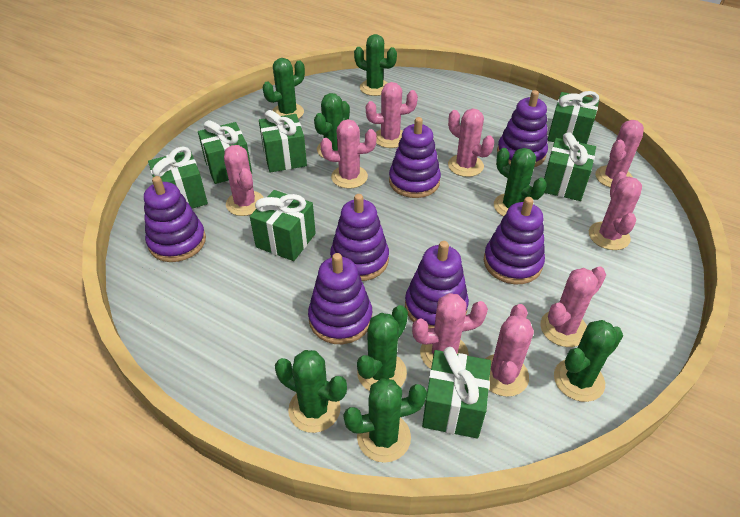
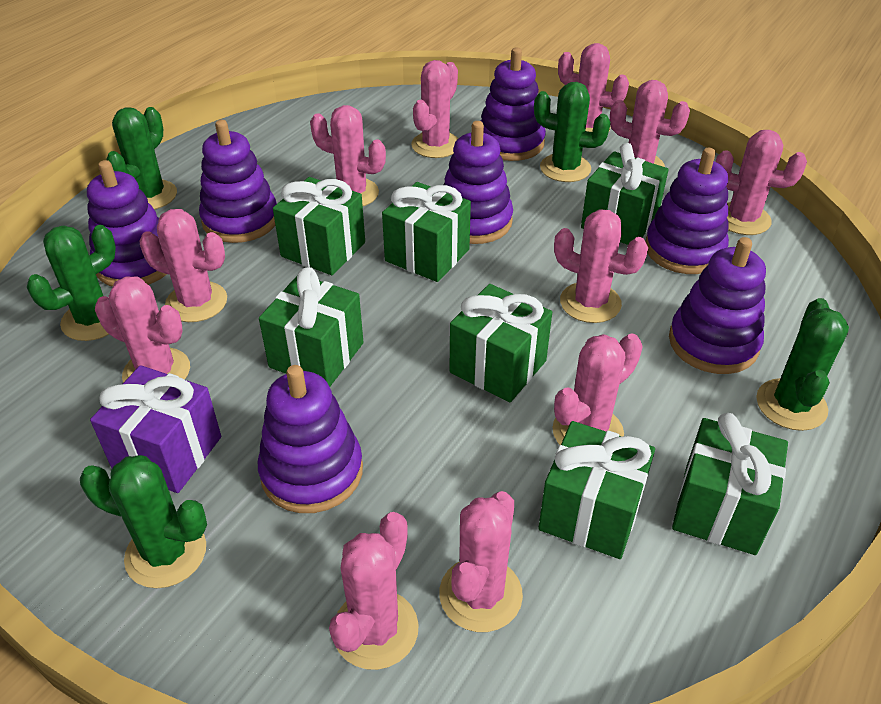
green cactus: [263,58,305,119] [275,350,347,433] [314,93,350,159] [343,378,427,463] [354,34,397,96] [357,305,408,391] [494,148,547,217] [554,320,623,402] = 8 -> [27,225,116,341] [80,455,207,588] [106,107,177,210] [534,82,611,182] [756,298,849,431] = 5
pink cactus: [224,145,264,216] [320,119,377,189] [366,82,418,148] [412,293,488,369] [448,109,494,177] [485,304,534,397] [540,266,606,347] [589,172,642,250] [595,120,644,188] = 9 -> [95,276,190,383] [139,209,227,322] [310,105,386,206] [329,512,419,670] [411,60,458,158] [439,491,523,632] [552,334,643,445] [554,209,648,323] [558,43,629,132] [610,80,690,167] [715,130,807,235] = 11
purple gift: none = 0 -> [90,365,221,493] = 1

